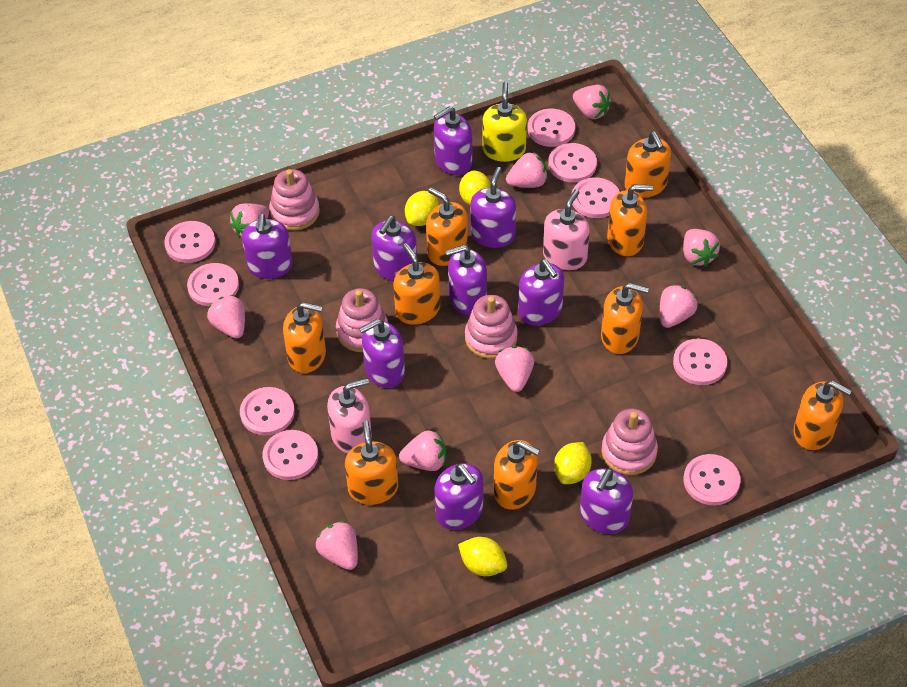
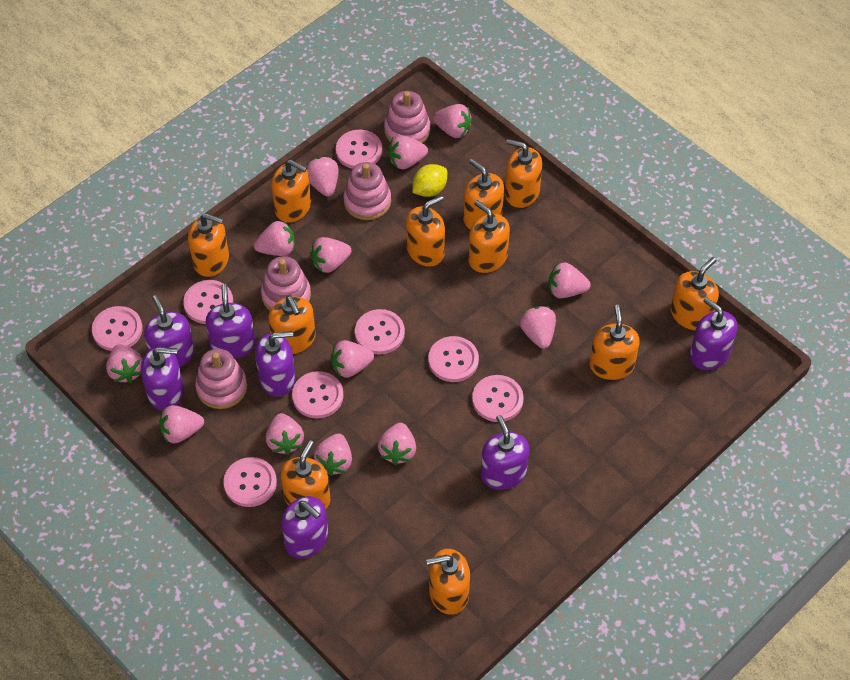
orange soap dispenser: [283,302,326,373] [345,421,398,505] [393,243,440,325] [426,188,468,266] [494,440,540,510] [601,283,649,354] [607,185,653,256] [625,131,671,198] [794,381,852,450] = 9 -> [188,213,229,277] [268,296,315,354] [271,160,311,223] [281,440,330,509] [406,195,445,267] [426,549,470,615] [463,159,504,230] [468,200,510,273] [505,139,542,208] [590,305,640,380] [671,257,719,330] = 11
pink button: [164,221,215,263] [187,263,239,306] [240,387,295,436] [263,430,318,480] [528,109,575,147] [548,143,597,183] [572,178,620,218] [673,338,727,385] [683,454,741,505] = 9 -> [92,306,143,351] [183,280,233,324] [224,457,277,507] [292,371,344,419] [336,130,382,169] [355,309,405,355] [428,336,479,382] [472,375,524,422] = 8
pink soap dispenser: [327,378,372,454] [543,189,590,270] = 2 -> none = 0
pink strawberry: [207,295,245,339] [230,203,269,238] [316,521,358,570] [399,430,446,471] [495,346,534,392] [506,152,547,188] [573,85,612,119] [660,284,698,328] [683,229,720,267] = 9 -> [106,344,143,383] [159,405,204,443] [254,221,295,256] [266,413,304,455] [306,157,339,197] [310,237,352,273] [314,433,352,476] [331,340,374,378] [378,423,416,465] [389,135,428,169] [433,104,472,138] [520,306,556,349] [549,262,591,298] = 13
purple soap dispenser: [242,214,293,279] [359,319,405,388] [371,216,417,281] [434,106,472,175] [435,463,483,530] [445,245,487,315] [470,167,516,248] [518,259,564,326] [580,468,633,534] = 9 -> [141,347,184,410] [144,295,194,367] [206,284,256,359] [255,331,296,397] [281,496,328,559] [481,415,529,490] [690,297,737,370] = 7
yellow lemon: [405,191,439,226] [458,537,507,576] [459,171,491,205] [554,442,592,484] = 4 -> [412,164,447,197] = 1
yellow soap dispenser: [483,82,527,162] = 1 -> none = 0

